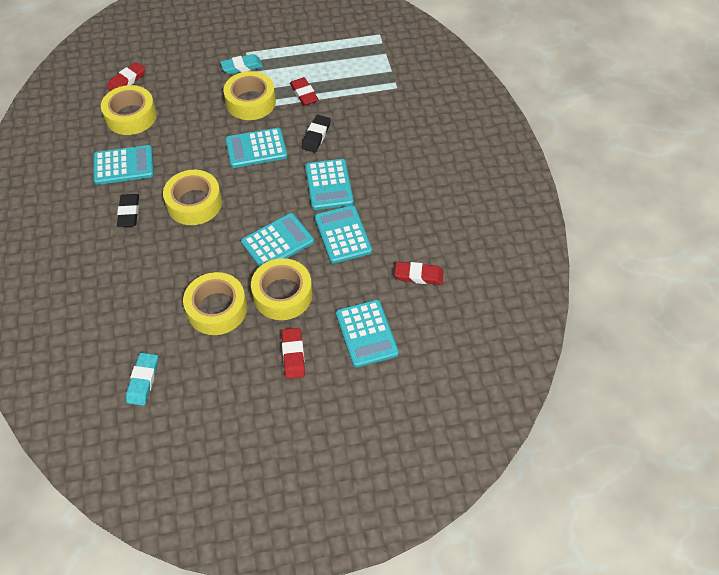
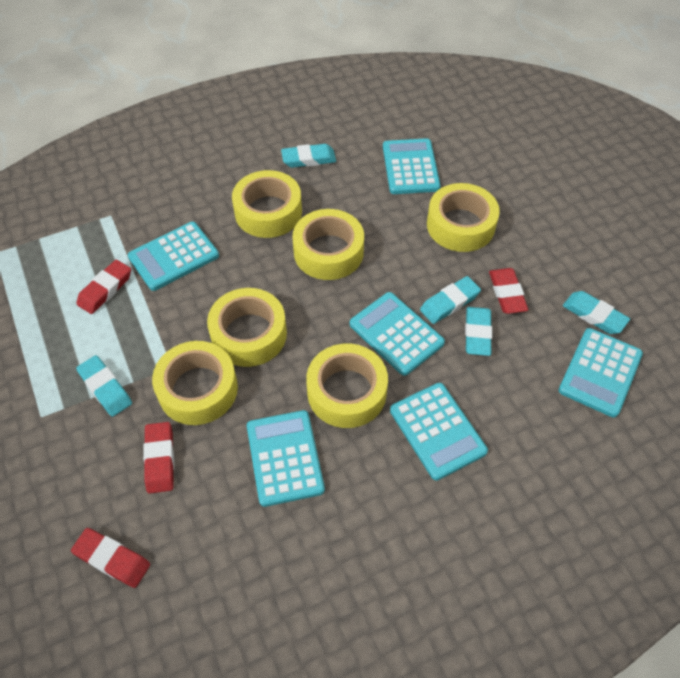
black eraser: [117,194,139,227] [301,115,331,153] = 2 -> none = 0
turquoise eraser: [126,353,158,406] [220,54,263,74] = 2 -> [76,355,132,417] [281,144,336,168] [420,276,481,324] [465,307,492,356] [563,291,630,334] = 5
yellow tape: [101,85,157,135] [163,170,222,225] [183,272,247,335] [223,71,276,120] [251,258,312,320] = 5 -> [152,341,238,425] [207,288,287,367] [232,170,302,238] [292,209,364,280] [306,343,388,428] [427,183,500,252] = 6

